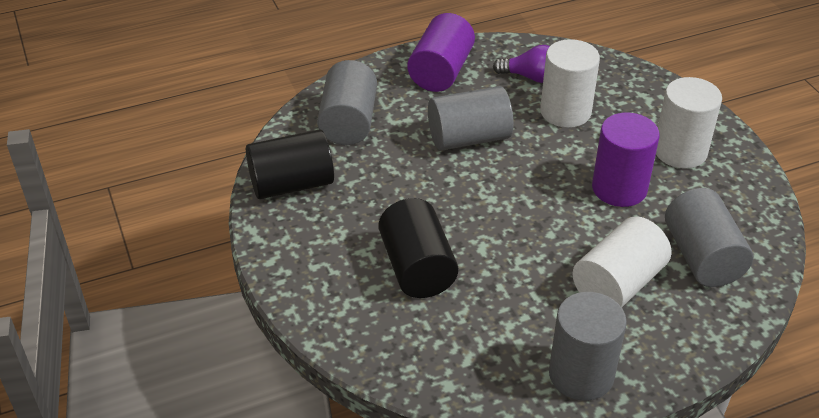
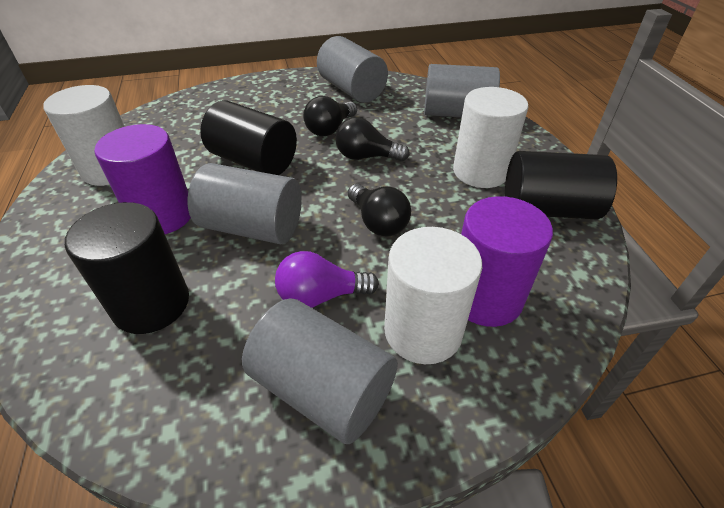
black cylinder: [246,130,334,199] [378,198,458,298] = 2 -> [65,202,189,334] [200,100,297,175] [505,151,617,220] = 3
black light bulb: none = 0 -> [303,96,357,136] [335,117,410,161] [348,184,411,237] = 3

